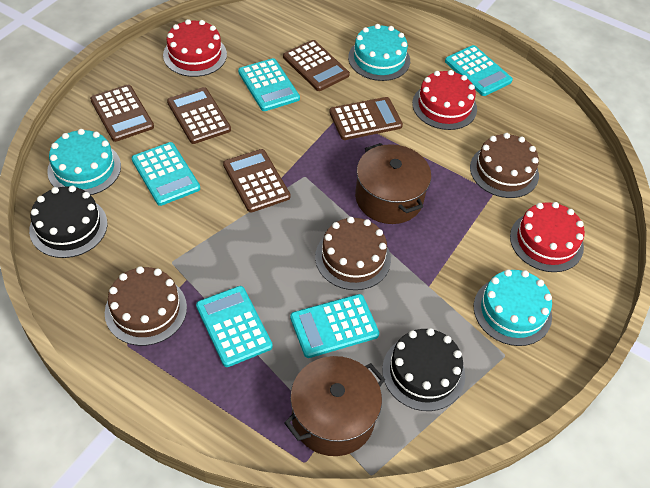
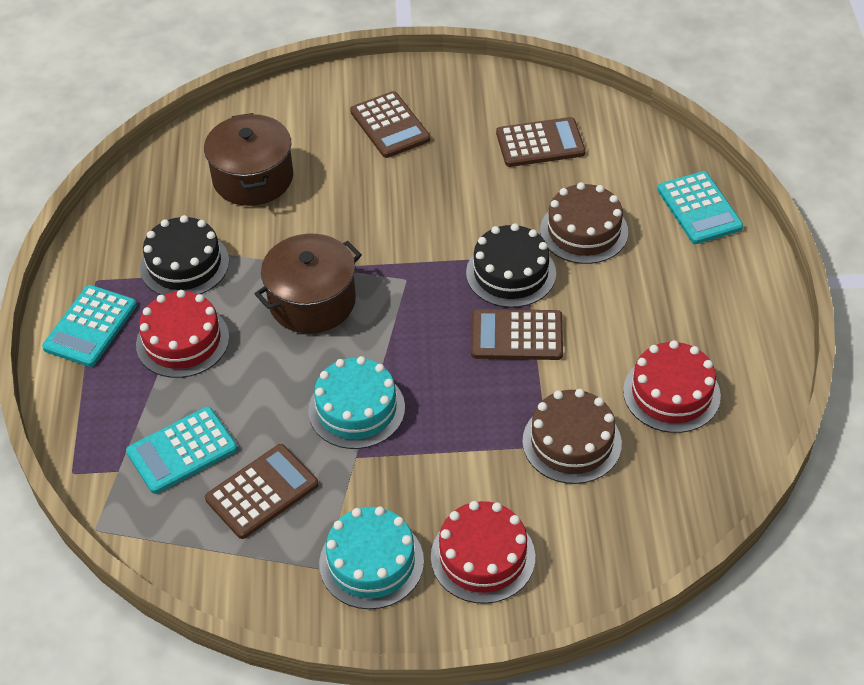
brown cake: [105,266,187,346] [315,217,391,290] [470,133,539,198] = 3 -> [522,389,622,484] [540,182,628,264] = 2
brown calculator: [90,85,154,142] [167,87,231,144] [223,149,291,212] [283,40,350,91] [329,97,403,140] = 5 -> [205,444,318,539] [350,91,430,158] [471,309,563,360] [496,117,586,167] = 4
turquoise cake: [47,129,121,195] [348,24,410,81] [474,269,552,346] = 3 -> [308,356,405,449] [319,506,424,609] = 2
turquoise calculator: [132,142,200,206] [196,286,273,367] [238,58,300,111] [290,294,379,358] [445,45,513,96] = 5 -> [42,285,137,367] [126,406,238,494] [657,171,743,244] = 3

